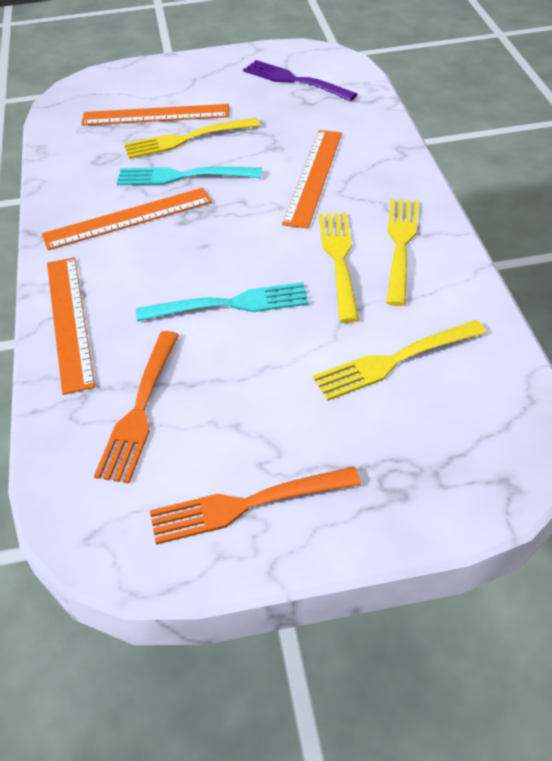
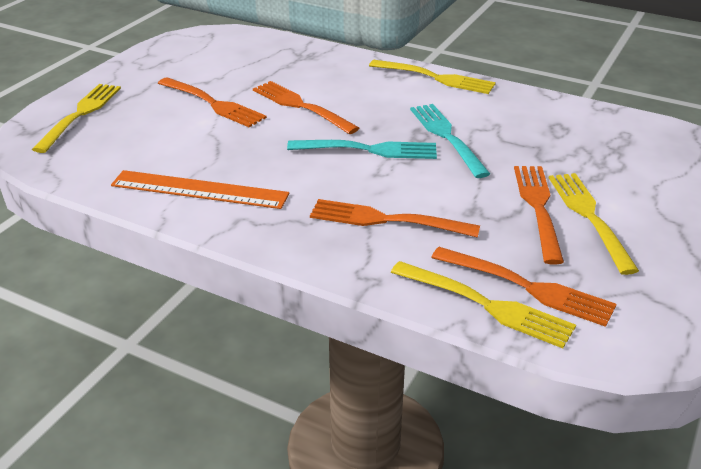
orange fork: [94,331,179,483] [150,467,361,545] = 2 -> [158,77,267,127] [253,81,359,134] [310,199,480,238] [431,247,617,327] [514,166,564,265] = 5
orange ruler: [42,188,212,250] [47,257,95,395] [81,104,229,126] [282,130,342,228] = 4 -> [111,170,289,209] = 1
purple fork: [243,60,357,101] = 1 -> none = 0

